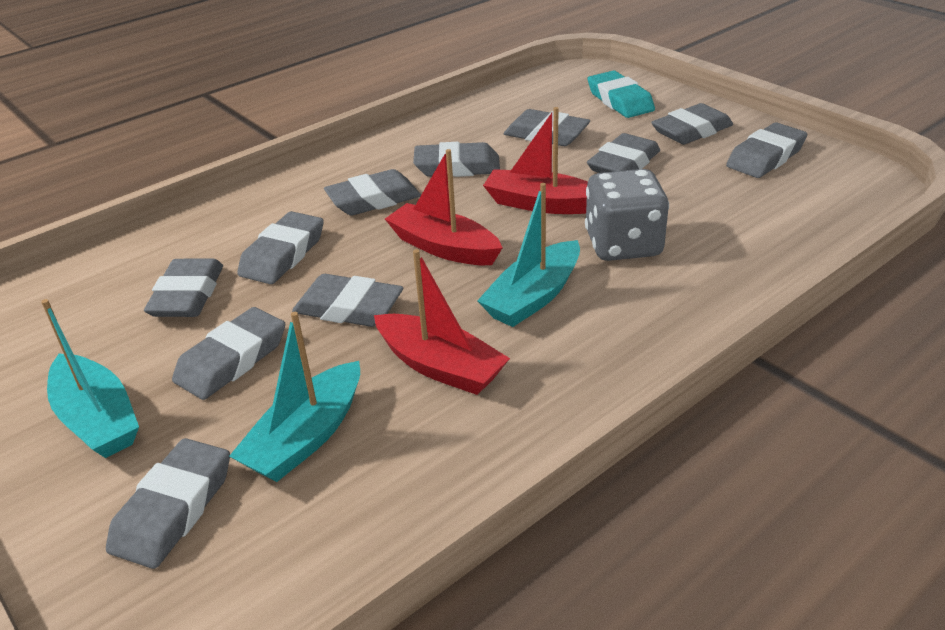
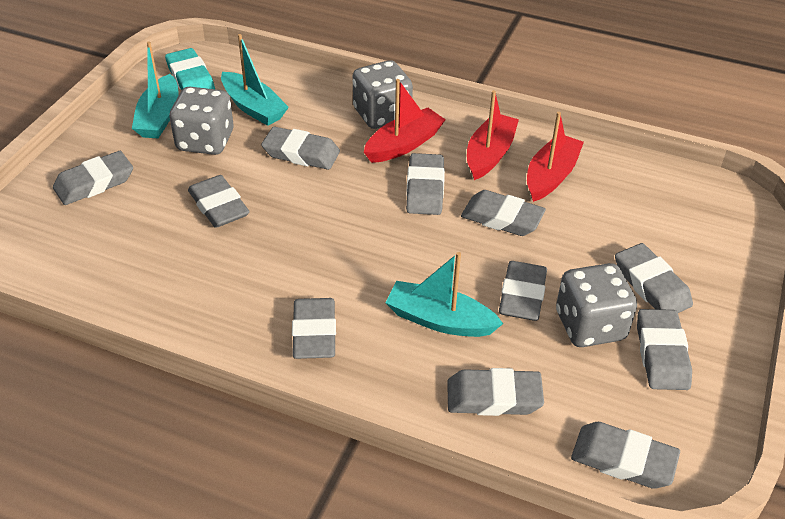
grey dice: [585,169,669,261] = 1 -> [169,87,233,155] [353,60,413,129] [556,263,637,347] = 3

